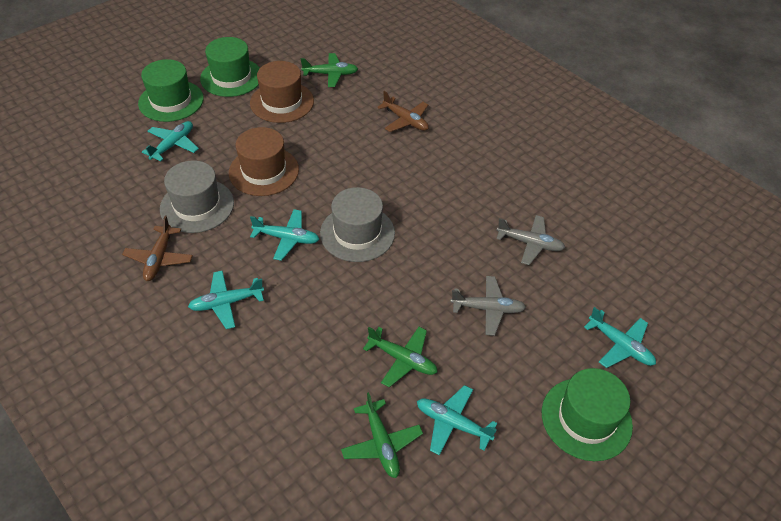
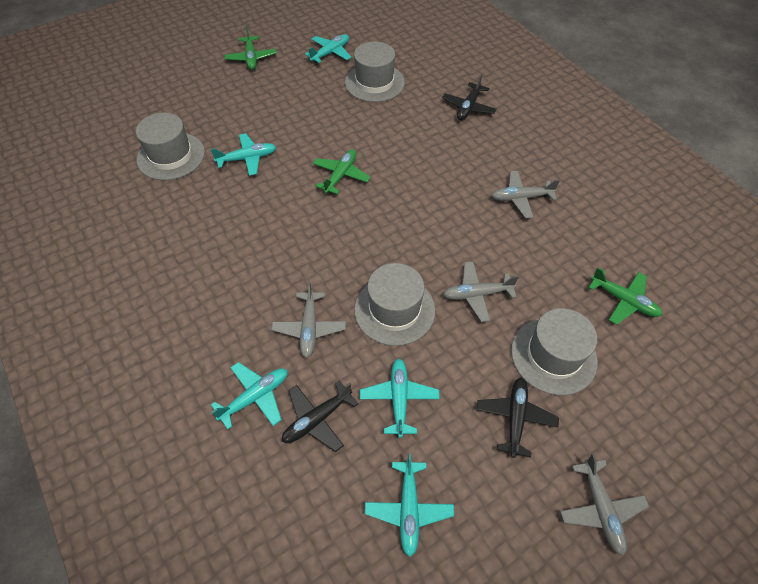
black plane: none = 0 -> [282,381,358,452] [442,74,497,120] [476,377,559,458] = 3
brown hat: [229,127,299,196] [250,61,314,123] = 2 -> none = 0
brown plane: [122,216,193,281] [377,91,429,132] = 2 -> none = 0
green hat: [138,59,204,122] [200,37,260,97] [542,368,633,461] = 3 -> none = 0
grey hat: [160,160,234,233] [320,187,395,262] = 2 -> [136,113,205,180] [345,41,405,102] [354,263,435,346] [511,308,598,395] = 4
grey plane: [450,276,526,336] [496,215,565,265] = 2 -> [271,282,346,358] [443,262,519,322] [491,171,560,219] [560,454,649,556] = 4

